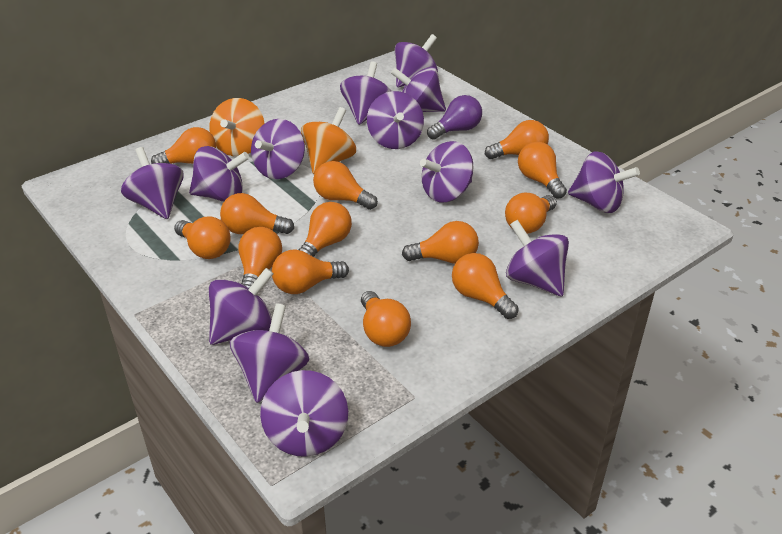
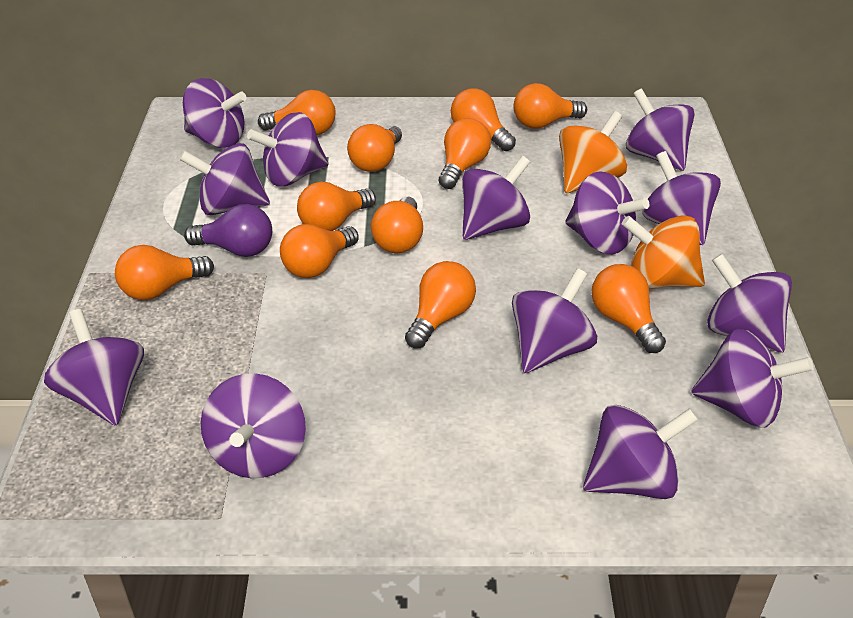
orange light bulb: [151,127,216,164] [174,216,230,259] [220,193,294,234] [238,227,282,288] [272,249,349,294] [299,202,352,257] [313,161,378,210] [361,291,411,347] [402,221,479,264] [452,253,519,319] [485,120,549,159] [505,193,557,234] [518,142,567,199] = 13 -> [115,245,214,300] [258,90,336,135] [280,224,359,278] [297,182,376,231] [347,124,402,172] [371,197,423,253] [405,261,476,348] [439,118,491,189] [451,88,516,151] [514,83,587,129] [592,264,666,353] = 11

